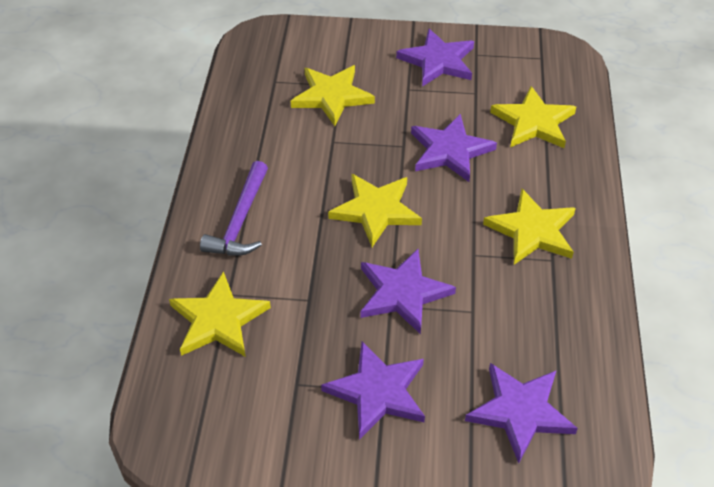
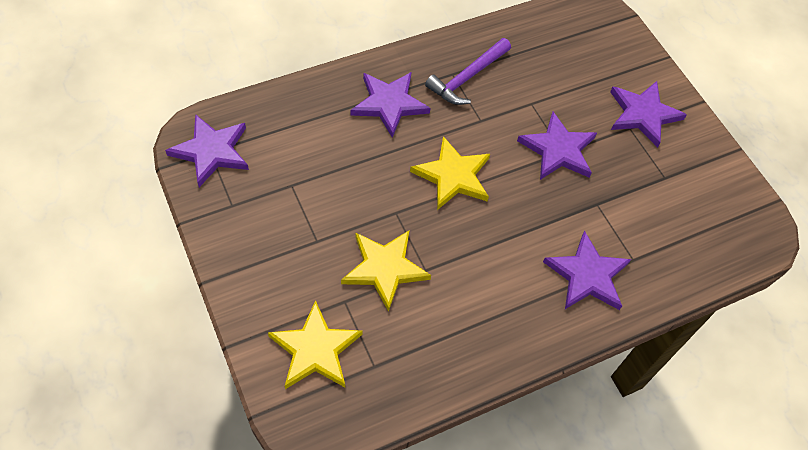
yellow star: [169,271,271,357] [291,65,375,126] [328,174,422,247] [483,189,576,265] [490,86,576,148] = 5 -> [268,300,363,389] [341,231,431,312] [410,136,490,210] = 3

